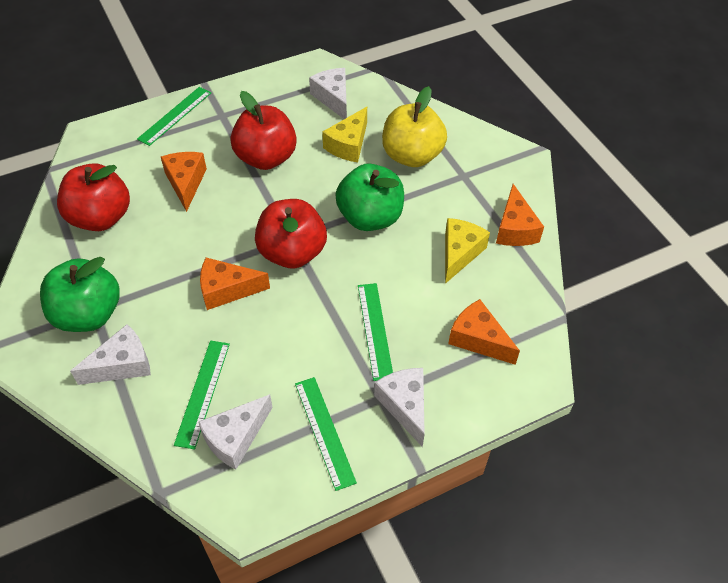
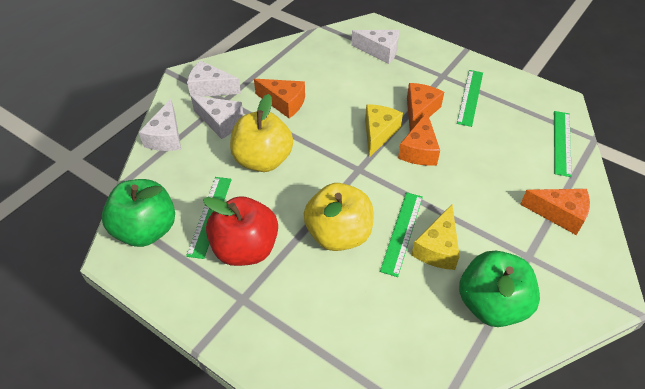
red apple: [57,163,130,231] [231,91,297,170] [255,199,327,268] = 3 -> [203,196,278,266] = 1
yellow apple: [382,86,447,167] = 1 -> [230,94,293,172] [304,183,373,251] = 2

